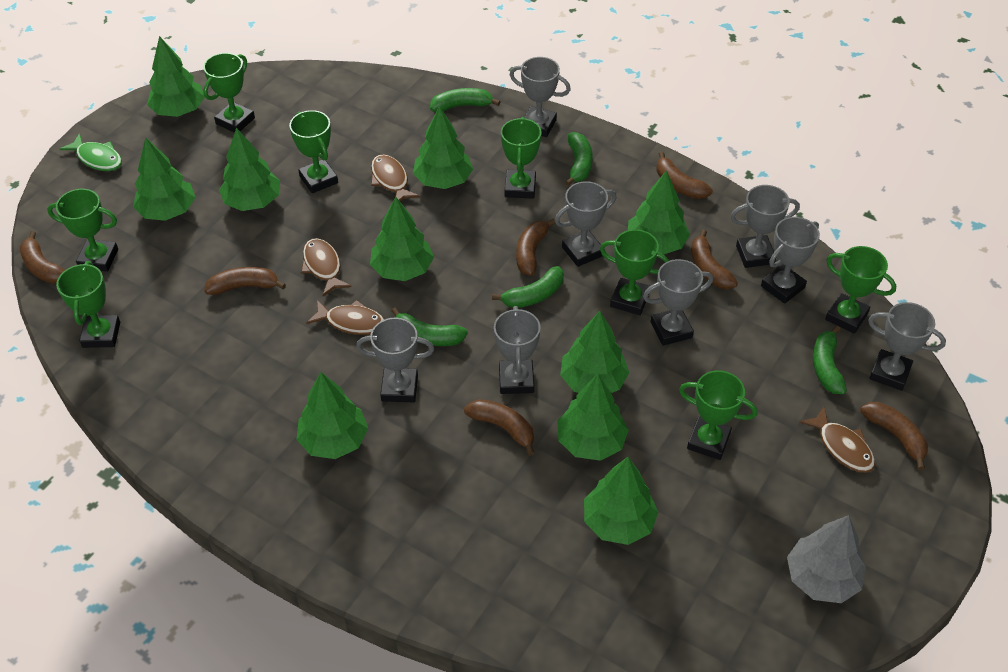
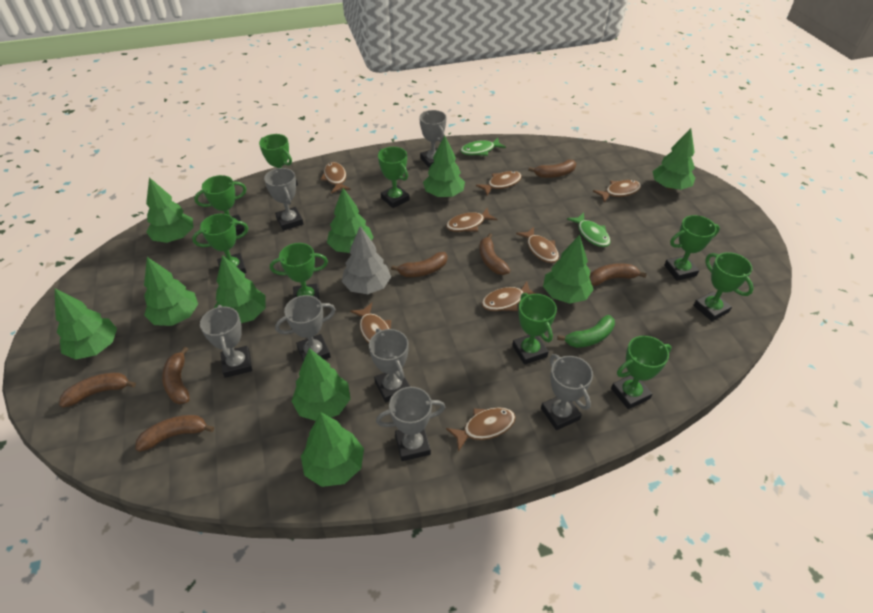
brown fish: [301,238,352,296] [306,300,384,335] [371,154,420,201] [800,407,875,473] = 4 -> [320,162,351,193] [350,303,391,343] [446,208,498,232] [446,407,516,452] [476,171,522,196] [481,281,536,311] [516,227,559,263] [593,180,641,203] = 8
green banana: [391,307,468,346] [430,88,500,112] [492,266,564,308] [565,132,592,186] [813,326,847,394] = 5 -> [557,315,615,348] = 1
green fish: [60,133,122,171] = 1 -> [460,138,506,156] [567,213,611,247] = 2
green trophy: [47,189,118,272] [56,261,120,348] [203,53,255,133] [289,110,338,193] [501,117,542,199] [600,229,669,315] [679,370,757,460] [825,246,897,334] = 8 -> [192,214,248,274] [194,175,246,235] [259,134,298,186] [270,243,328,299] [378,147,410,208] [512,293,557,365] [611,336,671,409] [664,215,720,281] [693,252,754,321] = 9
grey trophy: [356,318,434,402] [494,306,541,394] [510,57,571,137] [555,181,616,267] [643,259,713,346] [730,185,800,268] [761,217,820,304] [868,302,946,391] = 8 -> [200,305,252,378] [264,168,303,231] [275,295,336,361] [369,328,410,402] [376,387,446,461] [419,110,446,168] [541,354,593,430] = 7

